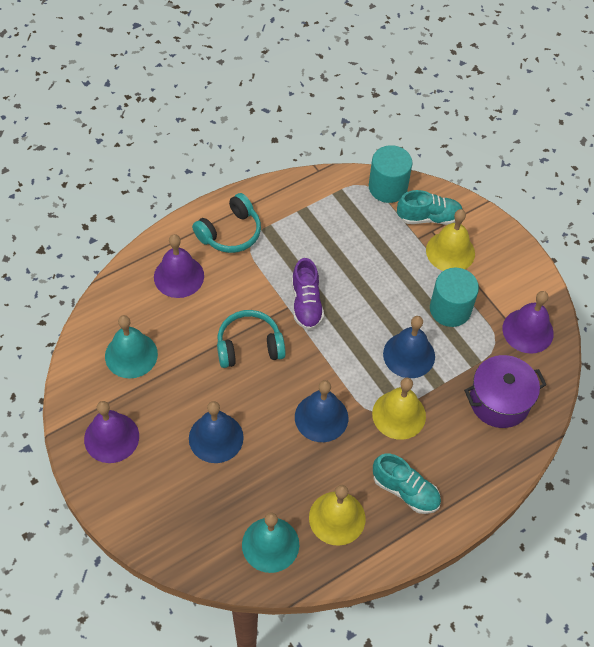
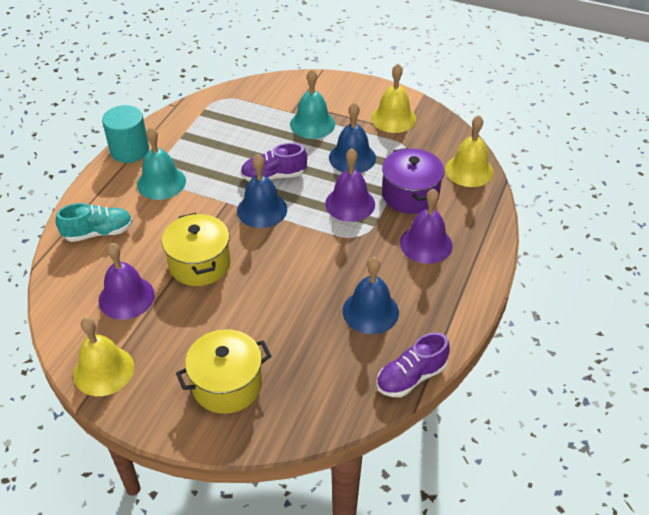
purple shoe: [292,258,324,330] = 1 -> [240,143,307,181] [376,332,450,397] = 2
turquoise cylinder: [369,145,413,203] [430,268,479,327] = 2 -> [102,105,149,163] = 1
turquoise headphones: [192,193,261,253] [217,310,286,368] = 2 -> none = 0
turquoise shoe: [373,454,441,514] [397,190,462,225] = 2 -> [56,203,133,242] = 1
yellow pot: none = 0 -> [162,213,231,286] [176,329,271,414] = 2

